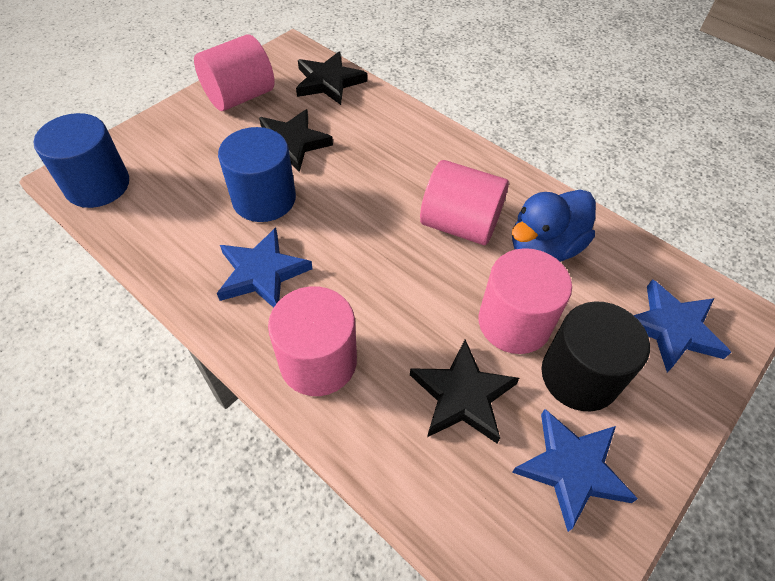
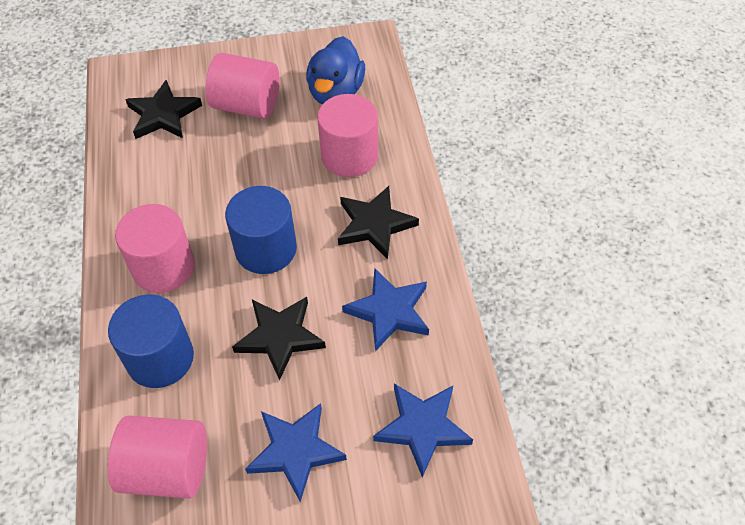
black cylinder: [542,301,650,411] = 1 -> none = 0

